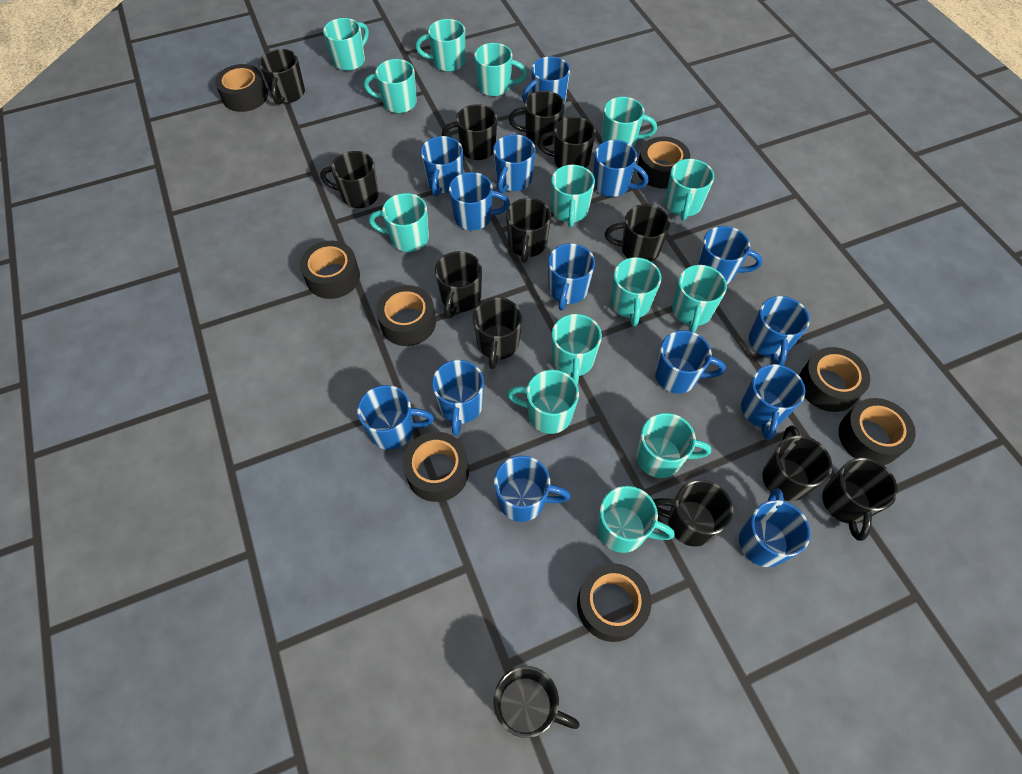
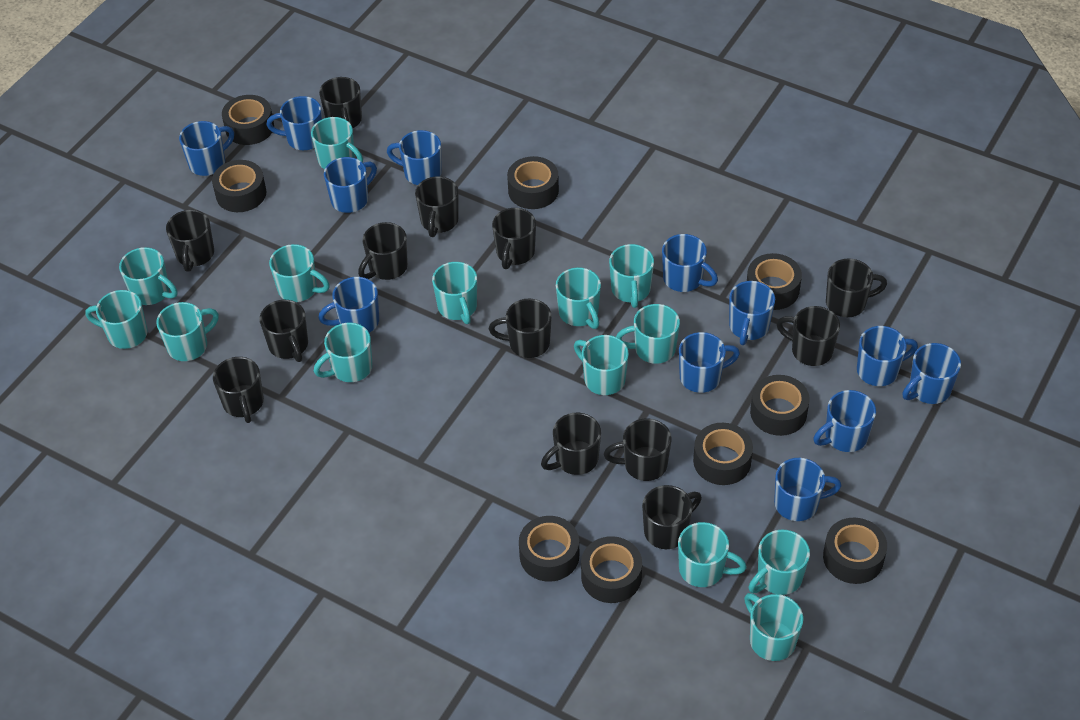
black tape: [215,64,268,112] [300,241,360,299] [376,285,436,346] [403,432,469,502] [577,563,652,642] [637,136,690,189] [799,347,870,412] [838,398,916,465] = 8 -> [212,160,266,212] [222,95,274,145] [507,156,559,209] [519,516,579,582] [581,536,642,603] [693,423,753,485] [747,253,802,310] [750,375,810,436] [823,518,887,584] = 9
blue mug: [357,385,434,450] [421,136,463,196] [432,360,484,436] [449,172,510,230] [493,134,535,193] [494,456,571,522] [522,56,570,103] [548,243,595,310] [593,140,649,197] [655,330,726,393] [697,226,762,284] [739,488,811,567] [741,364,805,440] [749,296,810,365] = 14 -> [179,121,234,176] [267,96,322,150] [318,277,379,333] [324,157,377,213] [387,130,442,185] [662,234,718,292] [679,332,740,393] [729,281,775,345] [774,458,842,521] [813,390,876,452] [857,326,918,386] [902,343,961,404] = 12

